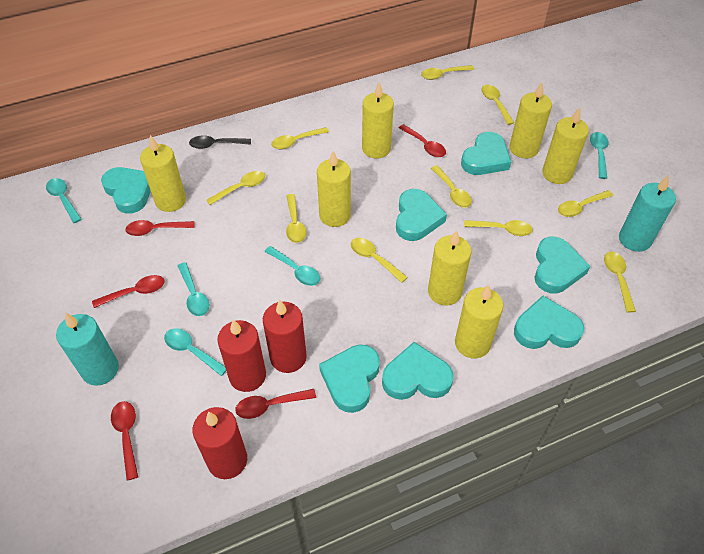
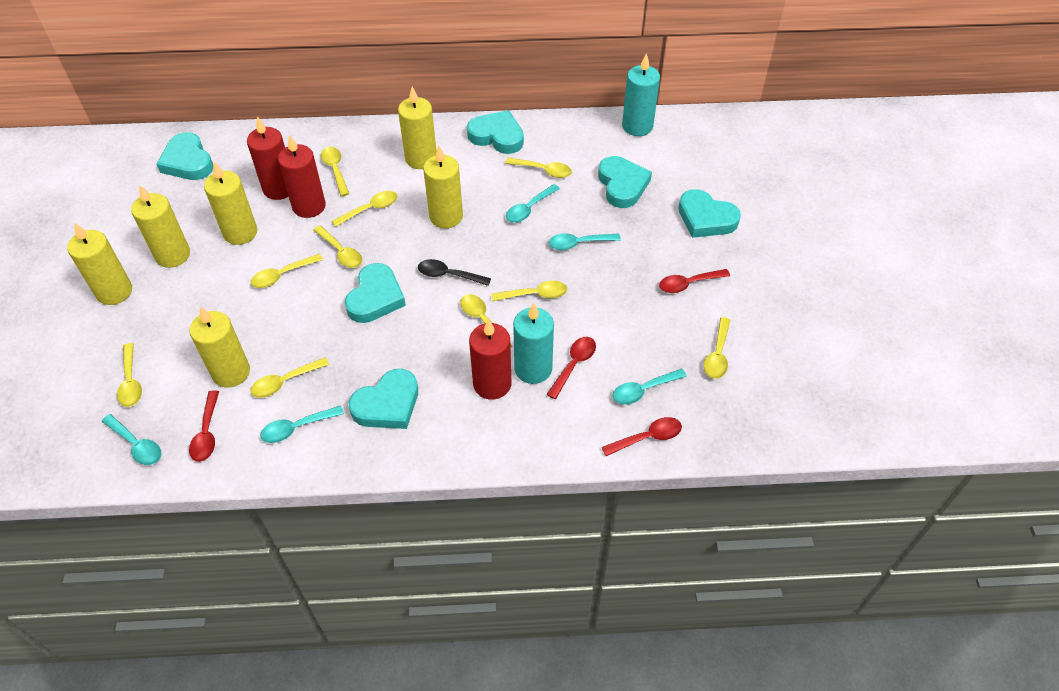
red spoon: [92,275,165,308] [111,401,138,481] [125,220,195,236] [235,389,316,419] [399,124,446,157] = 5 -> [189,390,219,462] [546,337,596,399] [602,417,682,456] [659,269,730,293] = 4
turquoise heart: [101,167,151,214] [319,344,380,413] [382,342,454,400] [396,189,447,241] [461,132,511,175] [514,296,584,349] [534,237,590,293] = 7 -> [157,132,213,180] [345,263,406,323] [349,369,418,429] [467,110,524,154] [598,156,652,208] [678,189,741,238] = 6
yellow candle: [140,135,186,212] [317,151,351,227] [362,83,394,159] [428,230,472,306] [455,285,503,358] [510,82,552,158] [542,107,589,184] = 7 -> [67,222,132,305] [131,184,190,268] [189,307,250,388] [204,162,257,245] [398,87,437,169] [423,145,463,228] = 6

